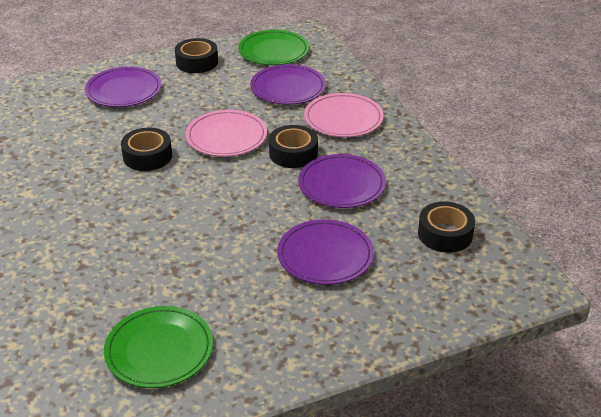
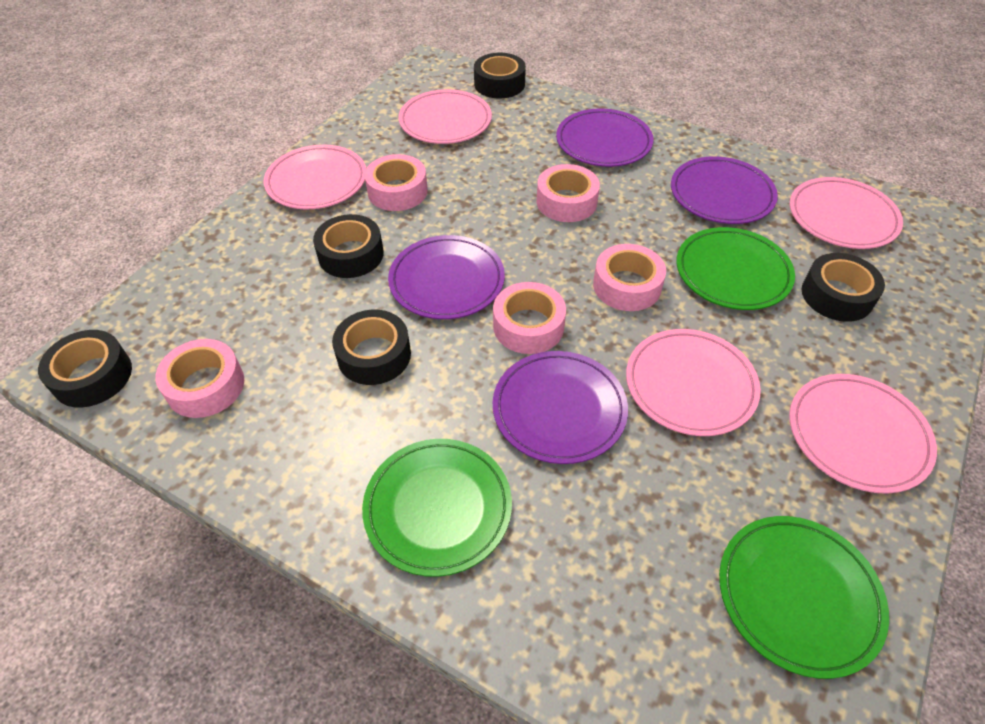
black tape: [121,128,172,171] [175,38,218,73] [269,125,318,168] [418,201,475,253] = 4 -> [38,330,132,408] [313,214,384,278] [332,310,411,385] [474,53,526,98] [801,253,885,322] = 5
green plate: [104,306,213,388] [238,30,309,65] = 2 -> [362,439,512,577] [676,227,795,310] [719,516,889,679] = 3
pink plate: [186,110,267,157] [304,93,384,137] = 2 -> [264,145,366,209] [398,89,492,144] [626,329,761,436] [789,374,937,494] [790,177,903,249] = 5
pink tape: none = 0 -> [155,339,244,418] [364,154,428,211] [493,282,566,354] [536,164,600,222] [593,244,666,311] = 5

